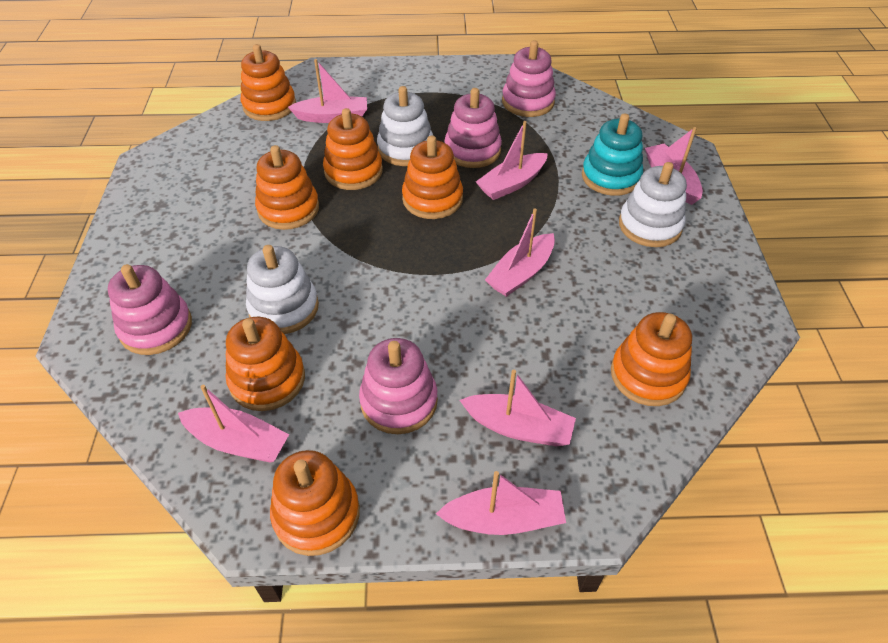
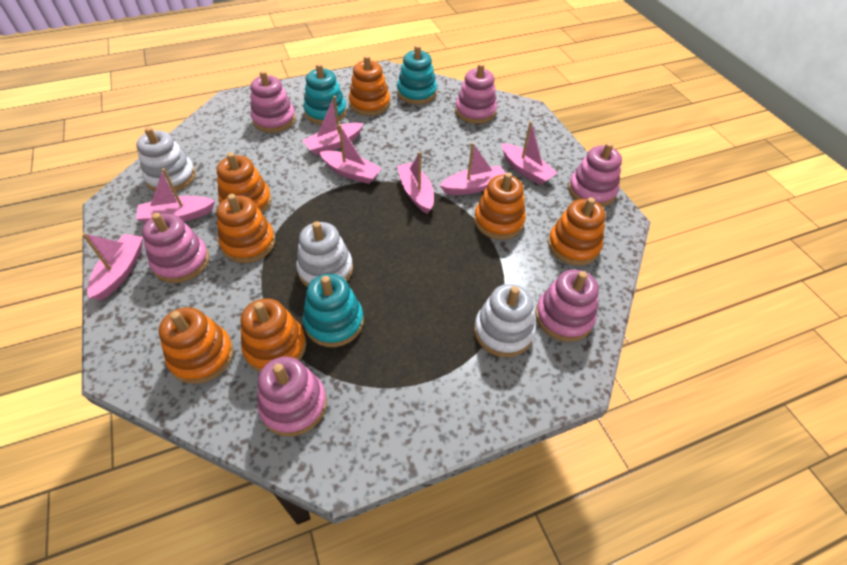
pink stacking toy: [108,264,192,355] [359,338,438,434] [444,88,502,168] [502,40,556,117] = 4 -> [142,213,209,283] [251,70,296,133] [257,357,327,437] [455,63,497,124] [535,269,599,342] [568,142,622,207] = 6
turquoise stacking toy: [582,113,643,196] = 1 -> [303,63,347,125] [303,274,364,347] [397,45,437,104] = 3

